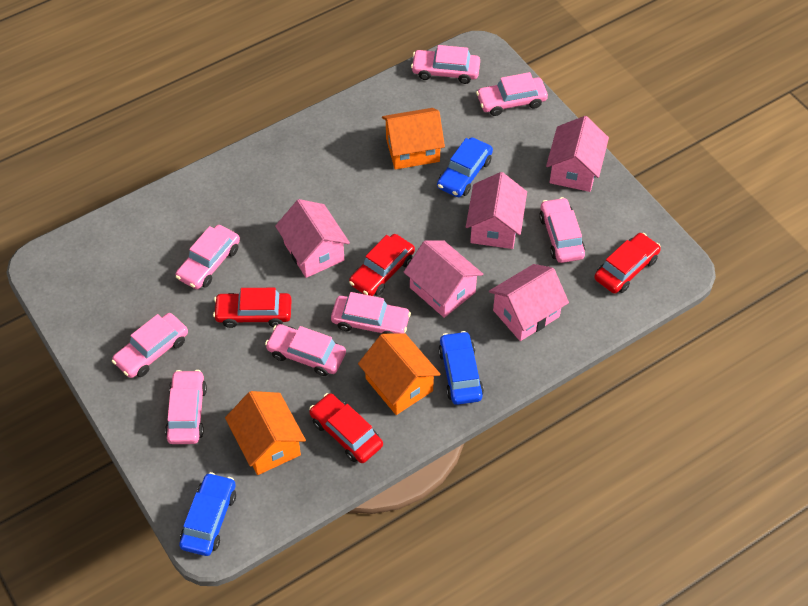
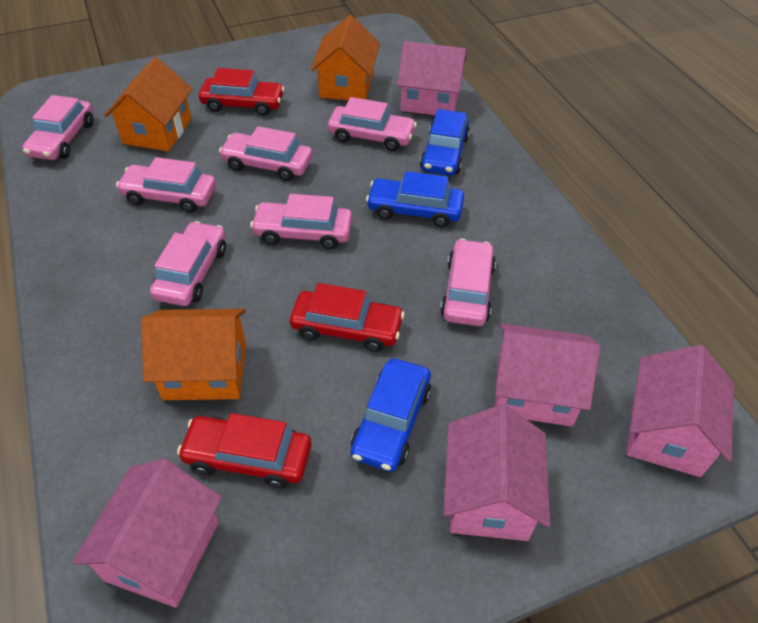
pink car: [112,313,188,378] [165,370,207,444] [176,225,240,289] [265,324,346,376] [331,292,411,334] [411,45,480,84] [476,72,548,116] [539,197,585,263] = 8 -> [22,95,94,160] [116,157,216,213] [150,221,226,306] [219,126,313,181] [250,194,352,249] [328,97,417,151] [440,239,496,326] = 7
red car: [213,288,291,328] [309,393,383,463] [349,234,415,296] [594,233,661,294] = 4 -> [177,413,312,489] [199,68,285,116] [290,283,405,352] = 3

